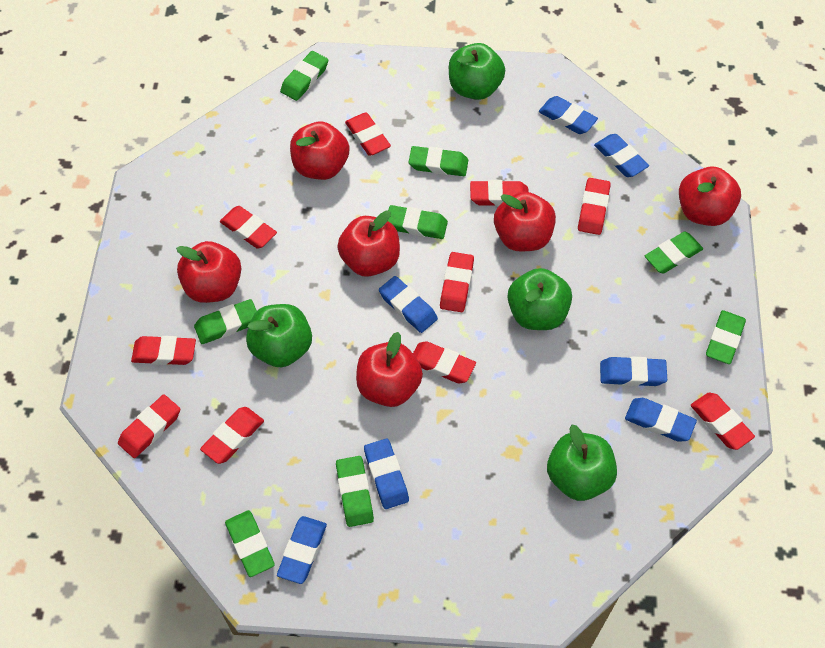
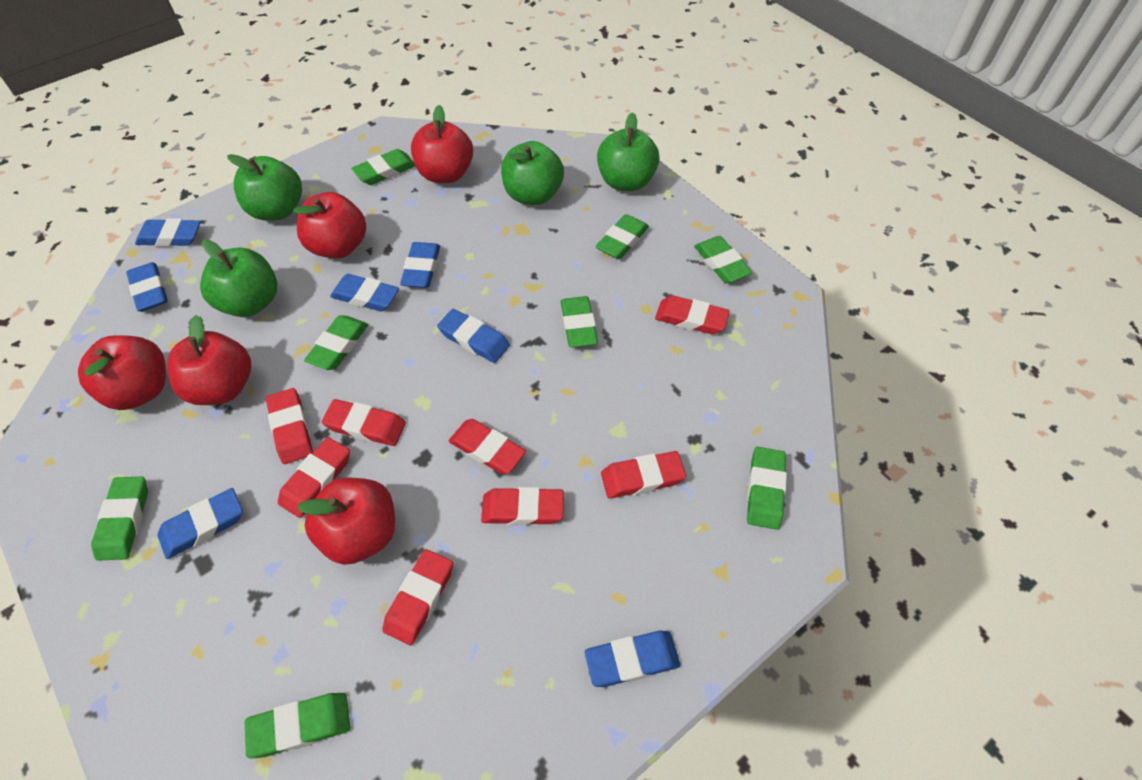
red apple: [176,241,242,303] [290,122,350,180] [337,210,400,277] [356,332,423,407] [494,192,556,251] [679,167,741,226] = 6 -> [78,335,166,410] [167,315,251,405] [293,192,366,259] [297,477,395,565] [411,105,473,183] = 5
red eraser: [118,394,180,458] [131,336,196,365] [200,407,264,464] [220,206,277,249] [345,112,391,156] [413,341,476,383] [440,252,474,312] [470,180,529,207] [578,178,611,235] [691,393,755,450] = 10 -> [266,388,313,464] [278,437,350,518] [322,399,406,446] [382,549,453,645] [449,419,526,474] [481,487,564,525] [601,451,686,499] [655,295,730,334] = 8

